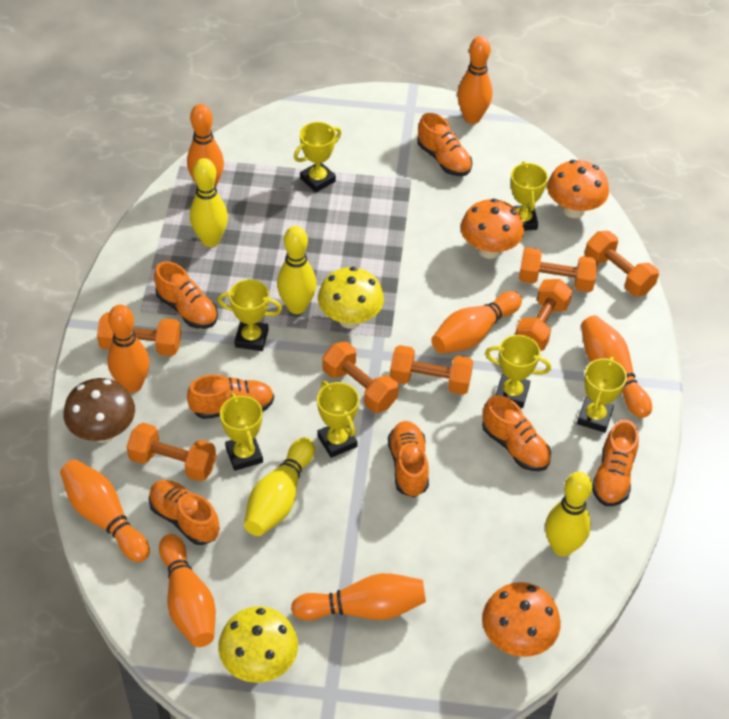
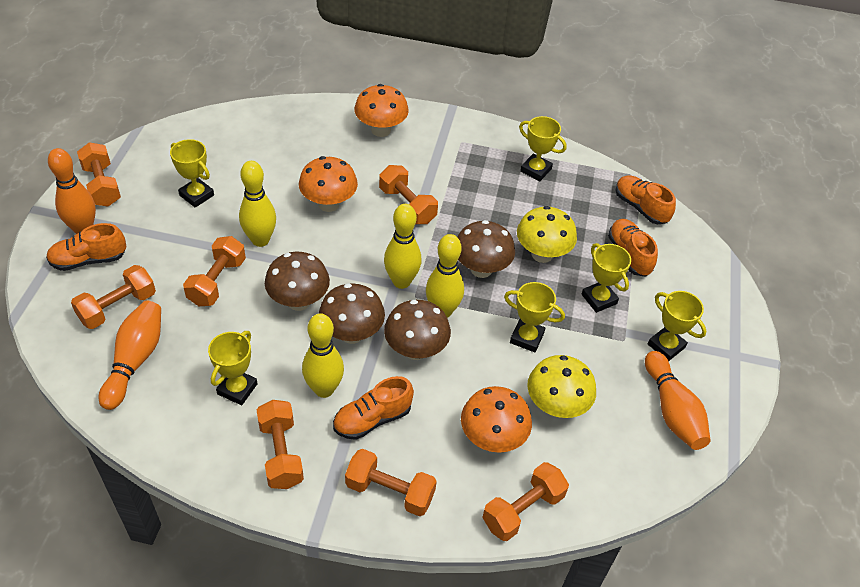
brown mushroom: [63,378,135,443] = 1 -> [265,252,330,311] [319,283,385,344] [384,300,451,360] [457,220,515,278] = 4
orange bowling pin: [60,459,150,562] [107,305,150,393] [159,534,216,647] [187,104,224,187] [291,573,426,620] [431,291,522,353] [457,36,492,124] [581,315,652,418] = 8 -> [48,148,96,234] [99,301,161,410] [645,351,710,450] = 3
orange shoe: [149,480,220,545] [154,261,218,329] [187,374,274,419] [388,421,429,497] [417,113,472,176] [482,395,551,471] [592,420,639,506] = 7 -> [46,223,126,271] [333,376,414,440] [608,219,658,277] [615,175,676,225] = 4
yellow trophy: [217,279,282,351] [220,393,263,471] [294,122,341,192] [317,381,359,458] [485,335,551,408] [511,161,548,231] [577,357,627,433] = 7 -> [170,139,214,208] [208,331,258,405] [504,282,565,352] [519,116,567,181] [581,243,631,313] [648,291,706,361] = 6

